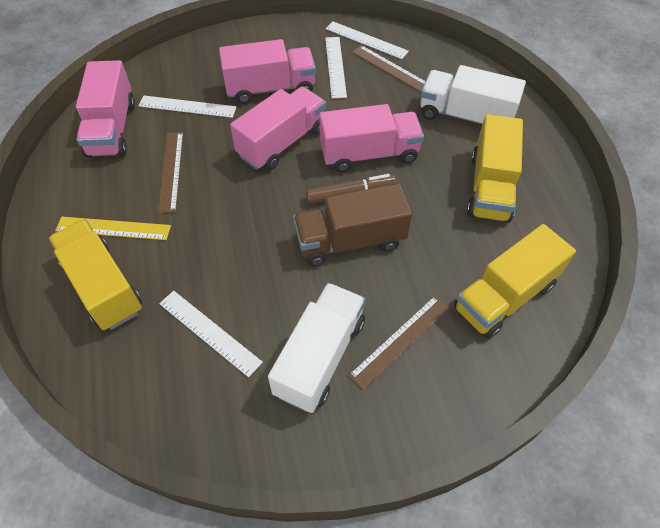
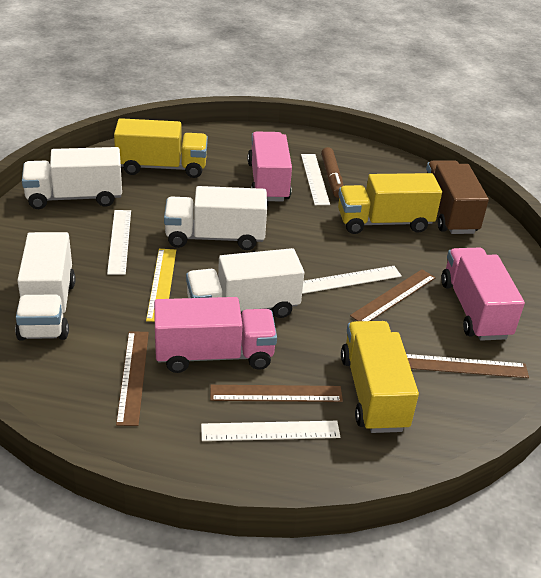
brown ruler: [158,132,183,213] [348,296,450,390] [352,45,425,92] = 3 -> [116,331,149,426] [210,385,343,402] [350,269,436,321] [406,354,529,378] = 4
pink truck: [76,60,135,158] [219,39,316,104] [230,87,326,170] [319,104,424,172] = 4 -> [154,297,277,373] [248,131,292,201] [441,247,525,341] = 3
white truck: [268,283,365,413] [420,65,526,124] = 2 -> [15,232,75,341] [22,147,122,209] [164,186,267,250] [186,248,304,318] = 4

